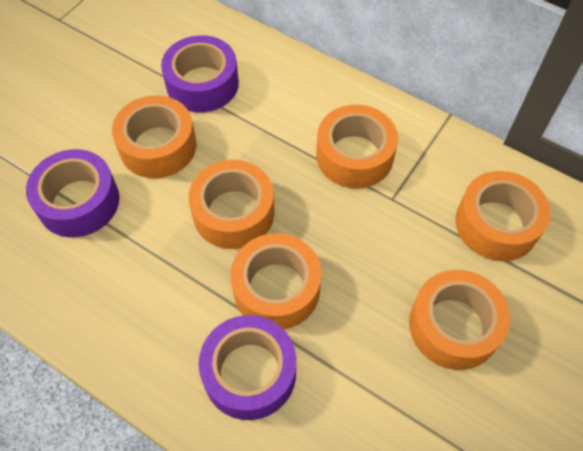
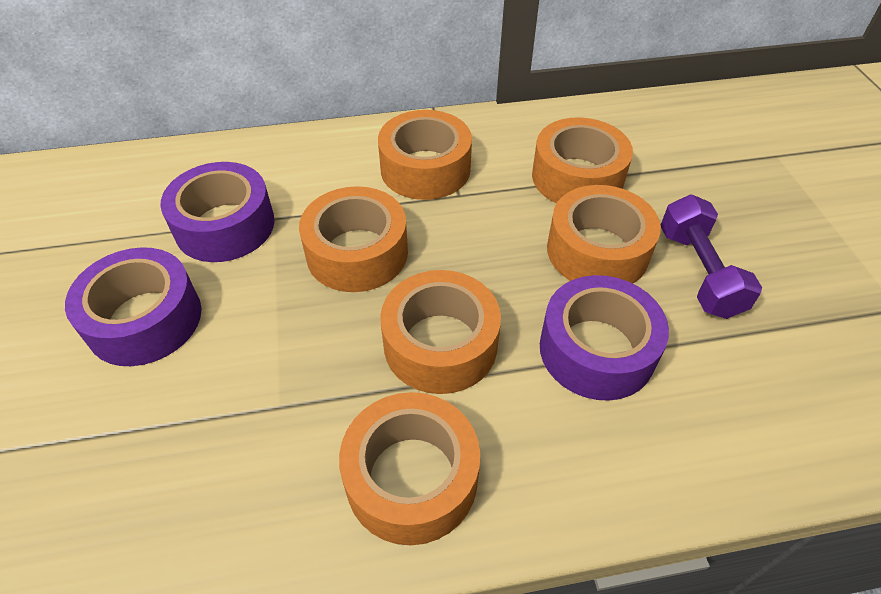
purple dumbbell: none = 0 -> [661,194,762,319] = 1

